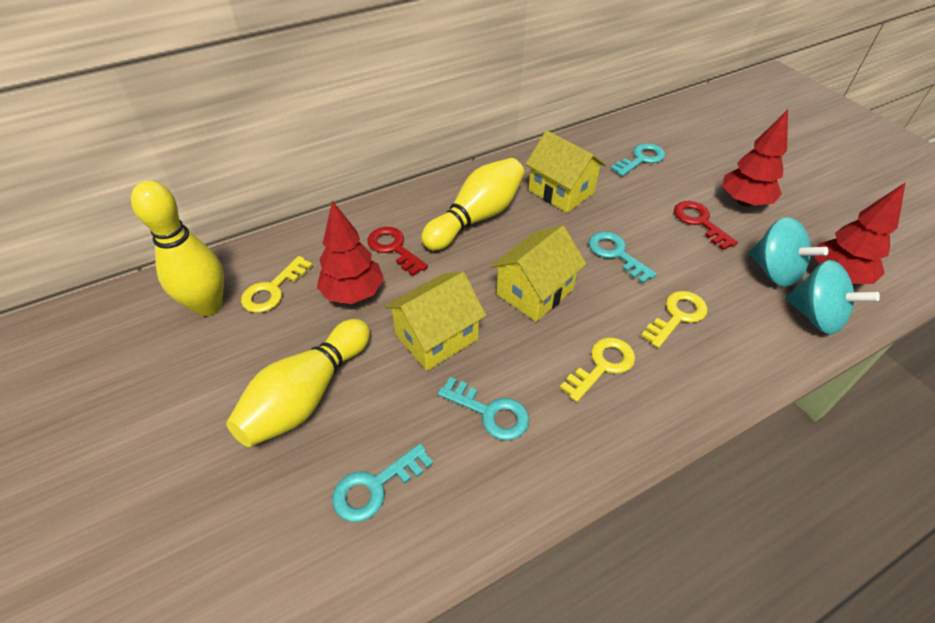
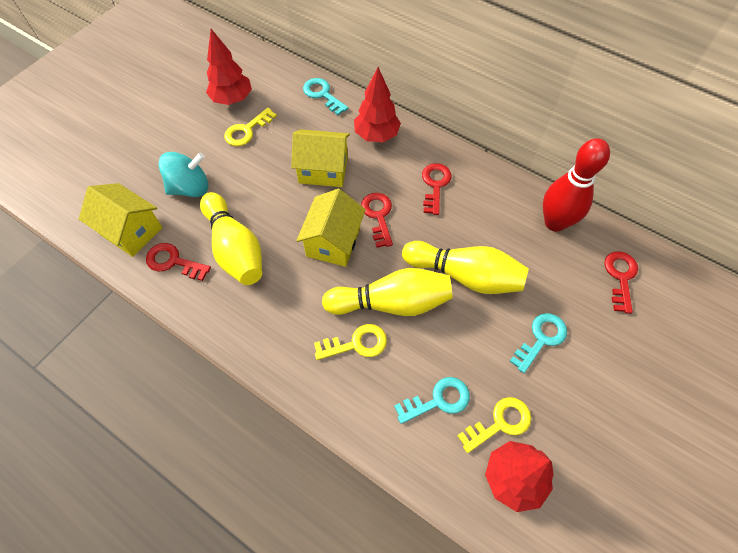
red bowling pin: none = 0 -> [543,138,610,232] = 1
red key: [368,227,428,276] [674,201,738,250] = 2 -> [146,243,211,281] [361,193,393,248] [422,163,452,215] [604,251,638,314] = 4
turquoise key: [332,444,433,522] [438,377,529,440] [589,231,657,284] [610,143,665,177] = 4 -> [303,78,348,115] [394,377,470,424] [510,313,567,373] = 3
turquoise spinning top: [749,217,828,287] [785,260,880,335] = 2 -> [158,152,208,197] = 1

